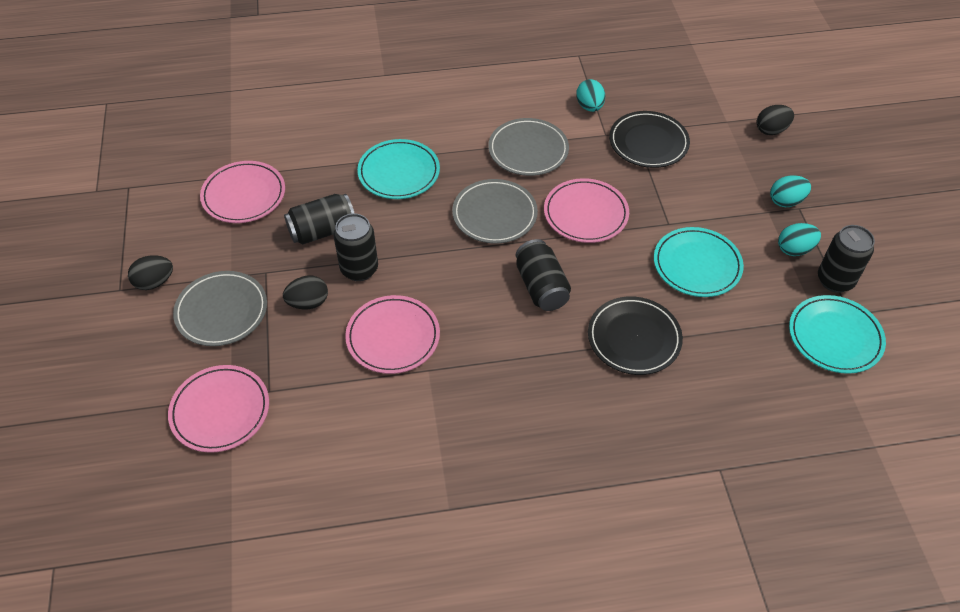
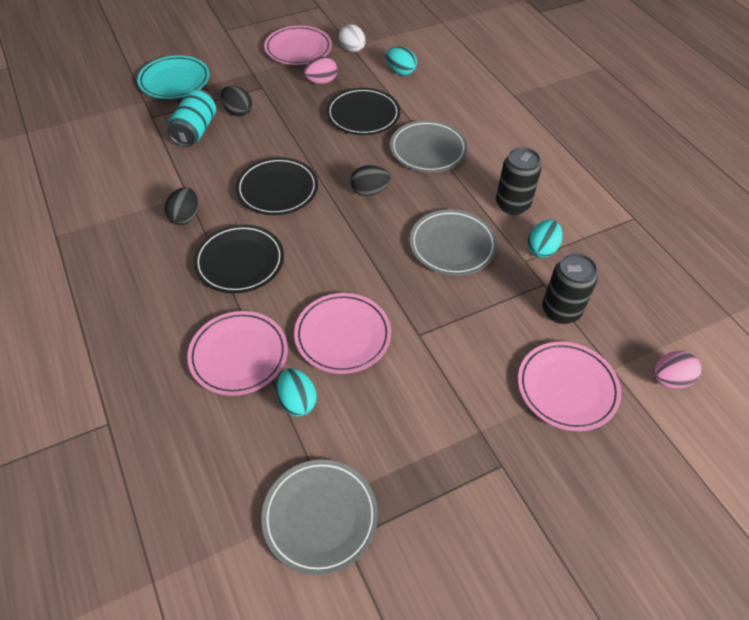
black can: [284,194,354,244] [334,213,378,281] [516,239,571,311] [818,225,875,293] = 4 -> [496,147,541,215] [542,253,598,324] = 2
black plate: [588,296,683,375] [609,111,690,168] = 2 -> [193,224,284,293] [236,157,318,215] [326,88,400,135] = 3
pink egg: none = 0 -> [304,56,337,84] [653,351,701,388] = 2
turquoise can: none = 0 -> [167,89,216,147] = 1
turquoise plate: [357,139,440,199] [654,227,744,297] [789,295,886,374] = 3 -> [137,55,210,99] = 1
white egg: none = 0 -> [339,24,365,52] = 1

